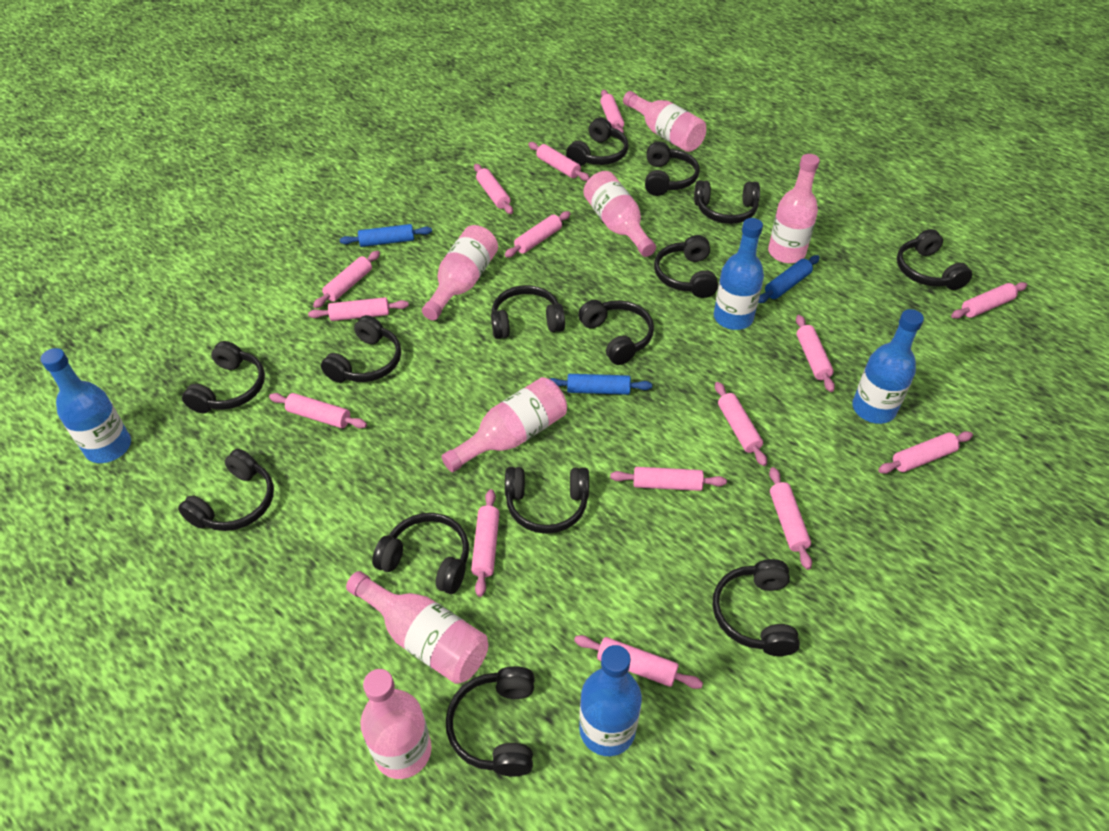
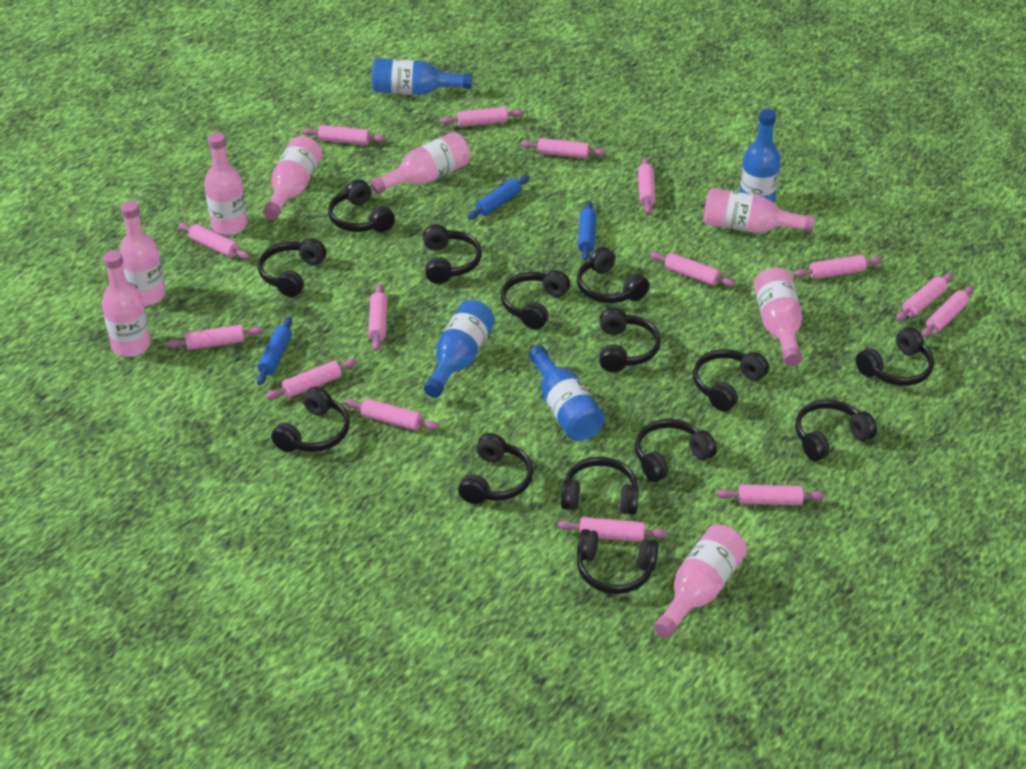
pink bottle: [346,571,488,684] [360,669,432,779] [422,225,498,320] [441,377,567,472] [583,171,656,257] [623,91,706,152] [768,154,820,263] = 7 -> [102,250,151,357] [119,201,166,306] [204,132,248,235] [263,136,323,220] [370,132,471,194] [654,525,747,638] [703,188,816,233] [754,267,802,366] = 8

